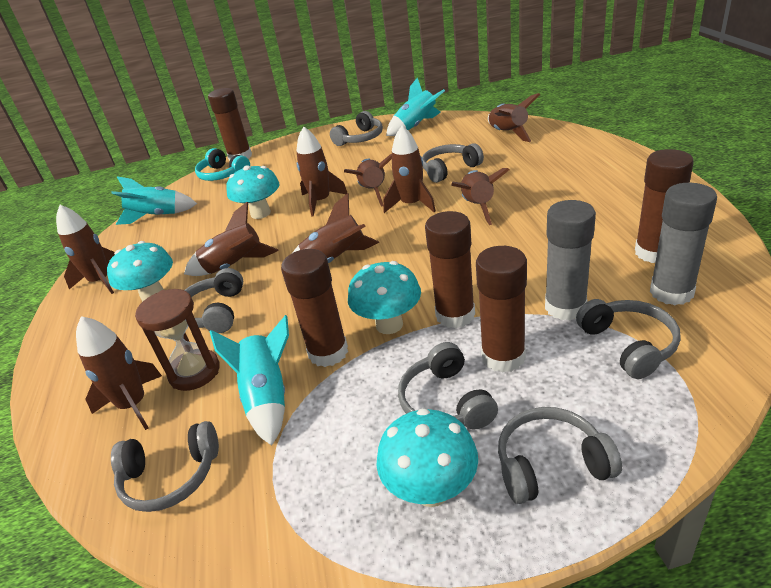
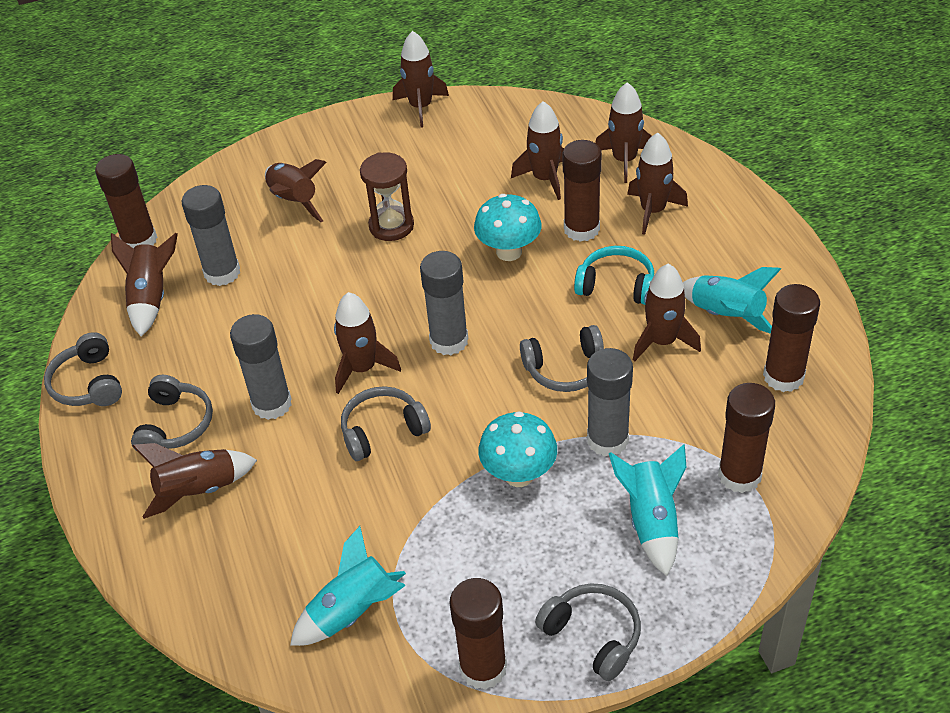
grey glue stick: [545,200,596,321] [650,183,717,305] = 2 -> [182,185,240,286] [230,314,292,420] [420,251,468,355] [587,348,633,457] = 4
grey headphones: [111,421,219,512] [184,268,243,333] [330,111,383,146] [398,342,498,430] [422,143,484,183] [498,407,622,504] [576,299,681,379] = 7 -> [44,332,122,406] [131,375,213,452] [341,386,431,461] [520,325,604,392] [535,583,641,681] = 5
turquoise mushroom: [107,241,173,302] [226,165,280,219] [348,261,421,334] [377,408,478,507] = 4 -> [474,194,542,261] [478,411,557,487] = 2

